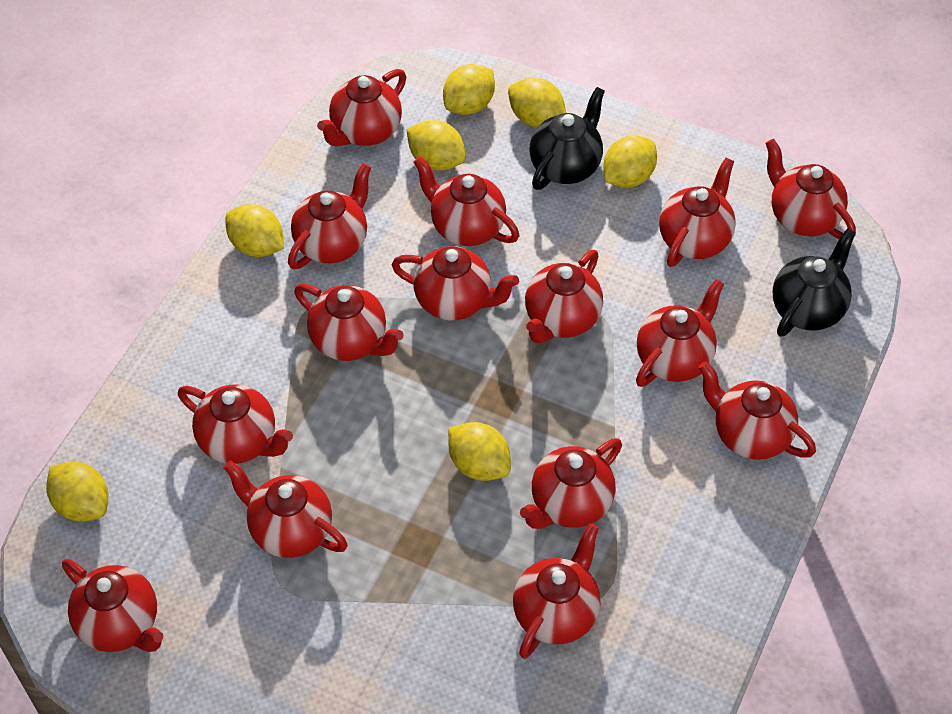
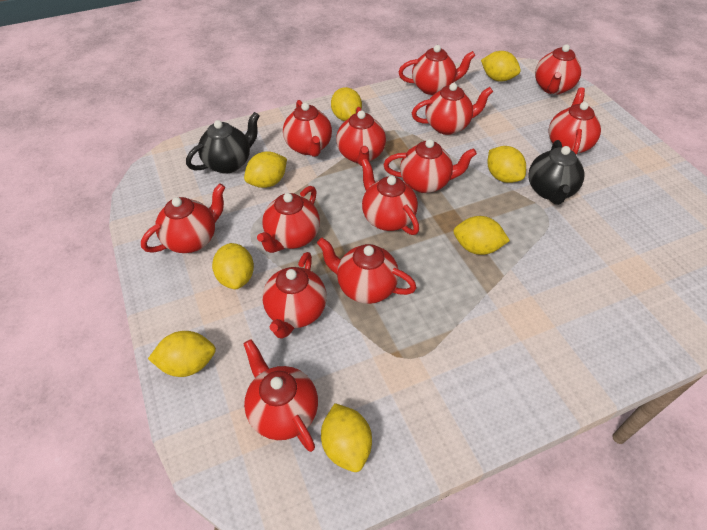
red teapot: [62,559,164,652] [178,385,293,464] [223,460,348,558] [288,163,371,269] [294,284,404,361] [317,69,406,146] [392,246,519,320] [414,156,519,246] [513,524,600,659] [520,438,622,529] [525,250,603,343] [636,279,724,387] [659,158,736,267] [698,361,816,460] [765,139,856,239] = 15 -> [141,183,225,253] [243,339,318,452] [257,186,320,253] [263,252,327,339] [283,100,332,157] [317,238,417,304] [336,107,386,166] [361,159,419,235] [383,139,477,193] [399,45,475,95] [412,83,493,135] [535,44,581,95] [549,87,601,155] = 13
yellow lemon: [46,462,108,522] [225,204,284,257] [407,120,466,171] [443,64,495,115] [448,422,511,481] [508,77,566,127] [603,136,657,188] = 7 -> [148,331,216,377] [212,243,254,289] [244,151,287,188] [321,403,372,472] [331,87,362,121] [453,216,510,255] [481,51,521,82] [487,146,526,183] = 8

